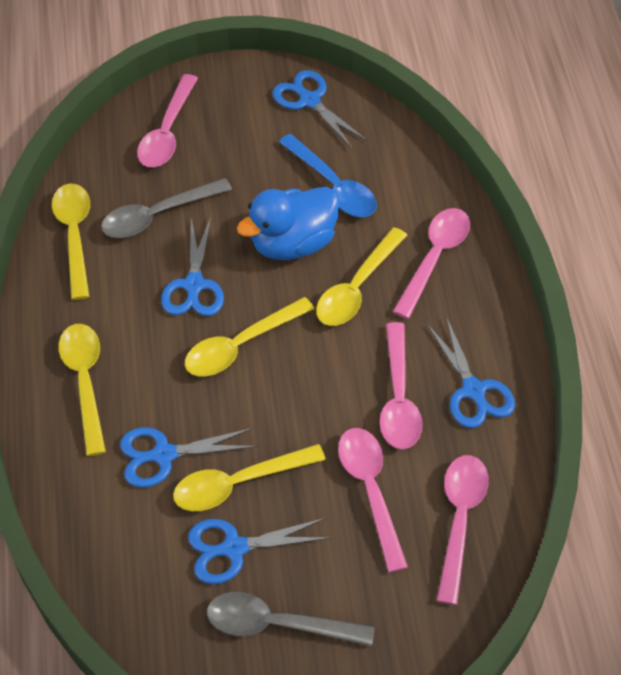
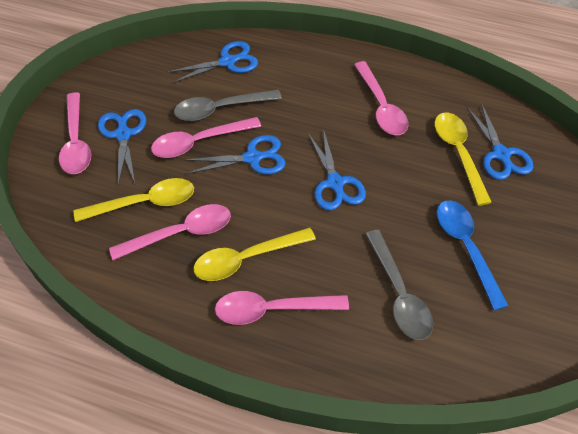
blue duck: [237,187,340,260] = 1 -> none = 0
yellow spoon: [52,184,90,300] [59,324,106,456] [173,444,326,511] [185,297,314,376] [316,227,407,326] = 5 -> [74,178,194,222] [193,227,316,281] [435,113,492,206] = 3

